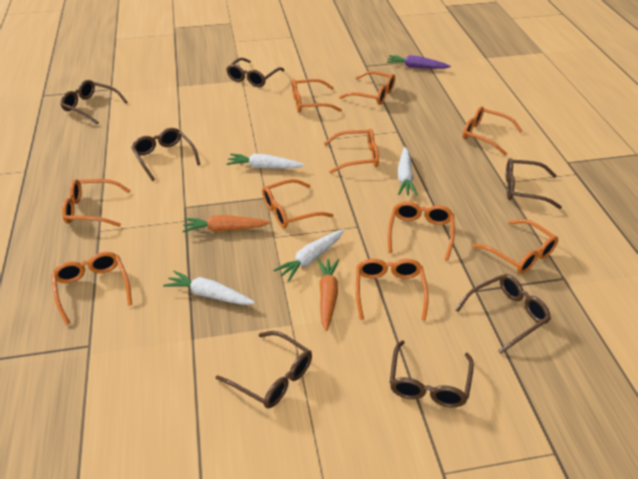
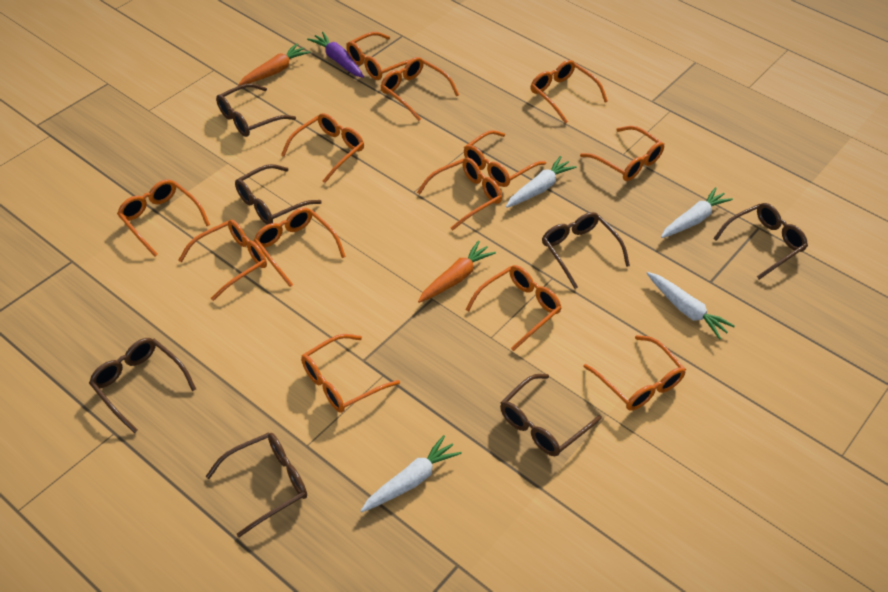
orange glasses: [52,252,132,325] [62,179,131,227] [262,179,333,228] [292,79,342,113] [324,129,379,174] [339,71,395,105] [356,259,429,321] [388,201,455,261] [463,106,523,156] [473,219,558,274] = 10 -> [117,179,210,256] [178,220,267,301] [253,208,346,287] [281,113,364,183] [301,334,400,413] [346,32,410,80] [381,57,459,121] [417,158,502,230] [464,130,546,187] [465,265,562,351] [531,60,608,124] [580,126,665,181] [583,335,686,411] = 13

